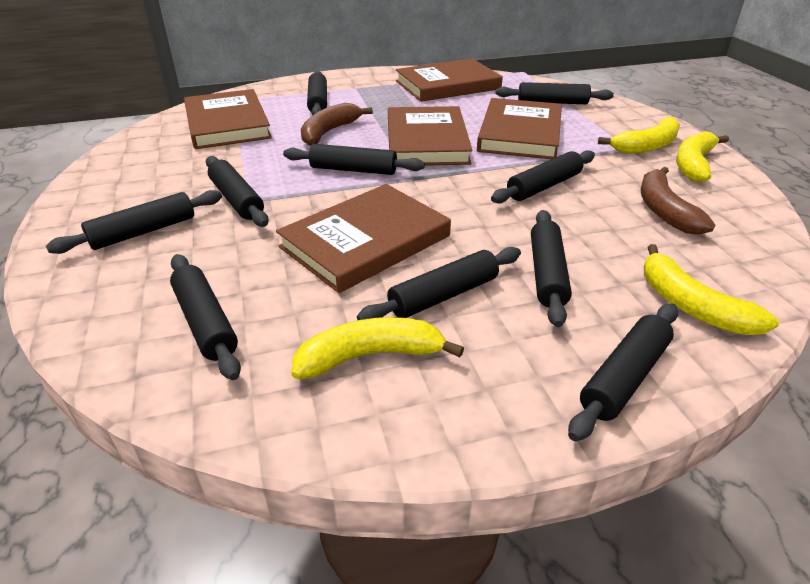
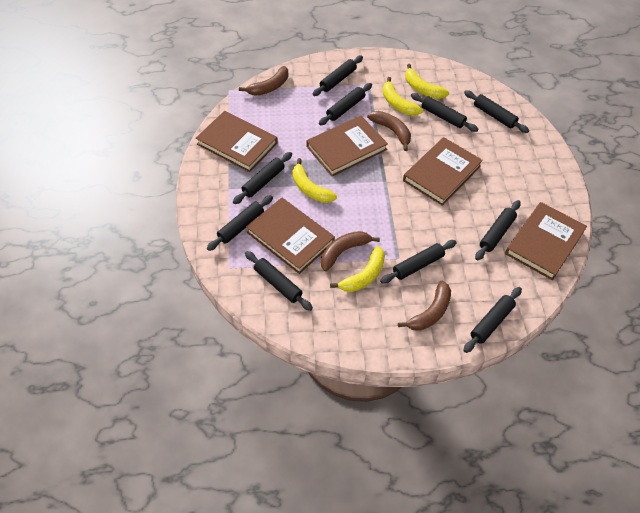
brown banana: [301,103,373,146] [641,167,715,235] = 2 -> [239,66,288,96] [321,231,380,271] [367,111,411,151] [398,281,451,331] = 4

